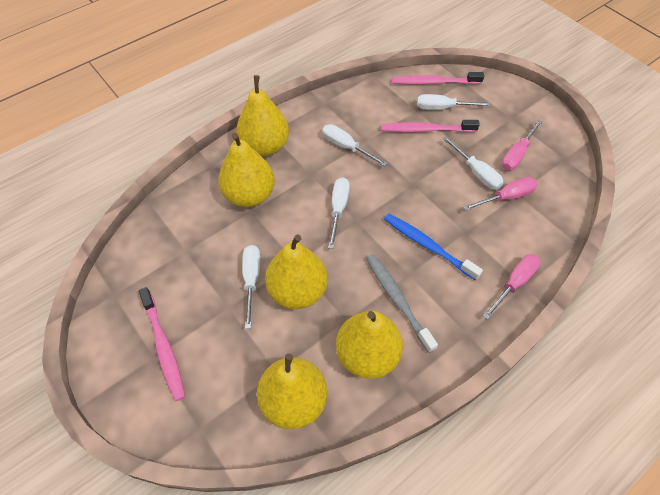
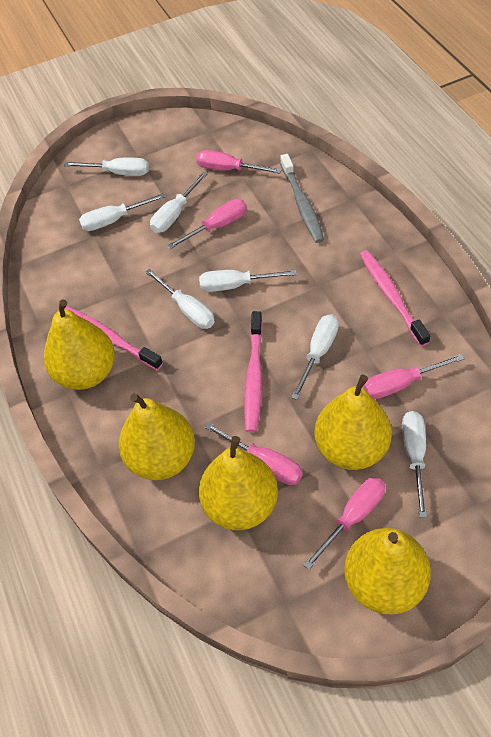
blue toothbrush: [384,213,483,280] = 1 -> none = 0
pink screwdriver: [463,177,538,211] [483,254,541,320] [502,119,543,171] = 3 -> [167,199,247,249] [196,150,281,174] [205,422,303,485] [303,477,385,570] [364,354,465,399] = 5
white screwdriver: [242,245,260,329] [322,124,388,167] [328,178,350,249] [417,94,491,110] [443,136,504,190] = 5 -> [64,158,149,176] [79,193,166,231] [145,269,215,329] [150,171,208,233] [199,270,296,292] [291,315,339,400] [402,411,427,518] = 7

